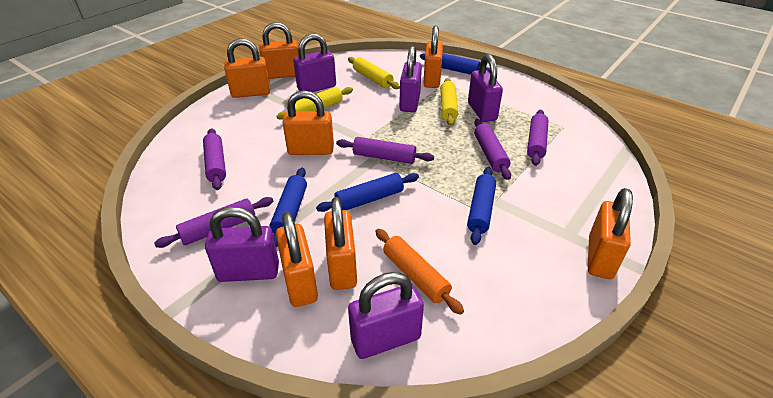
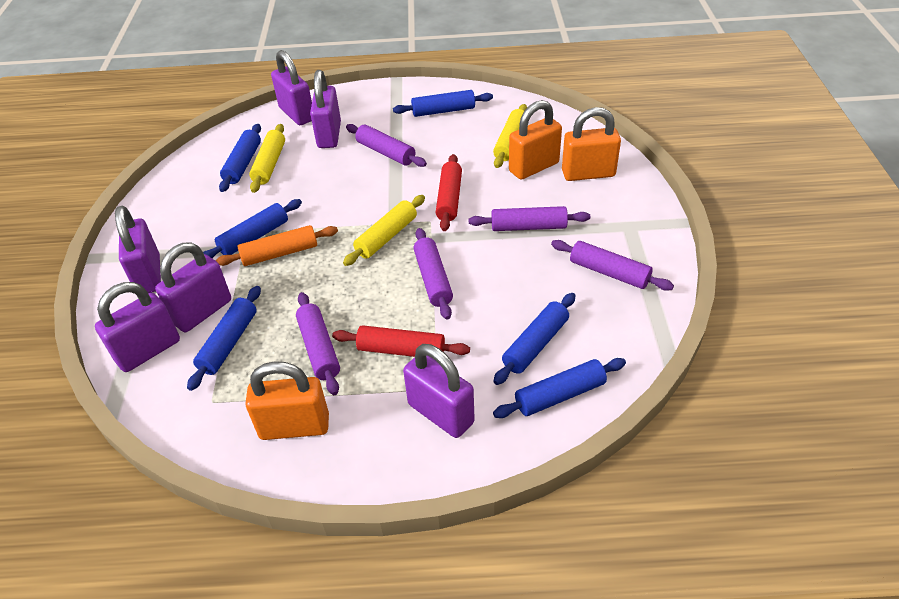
blue rolling pin: [269,168,307,247] [316,173,419,212] [420,53,490,75] [467,167,496,245] = 4 -> [187,286,261,391] [203,199,302,258] [219,124,261,192] [393,90,493,117] [493,293,576,385] [493,358,626,418] = 6
orange padlock: [224,38,270,98] [259,22,299,79] [276,212,318,307] [282,90,334,155] [324,197,357,290] [423,26,443,88] [588,188,633,279] = 7 -> [245,361,329,440] [509,100,562,180] [562,107,621,181] = 3
purple padlock: [205,207,279,282] [293,34,336,92] [348,272,424,359] [399,46,422,112] [468,54,503,122] = 5 -> [95,282,180,372] [115,206,161,293] [155,242,231,332] [271,50,312,125] [310,70,341,148] [403,344,475,438] = 6
red rolling pin: none = 0 -> [332,325,470,357] [436,154,462,231] = 2

